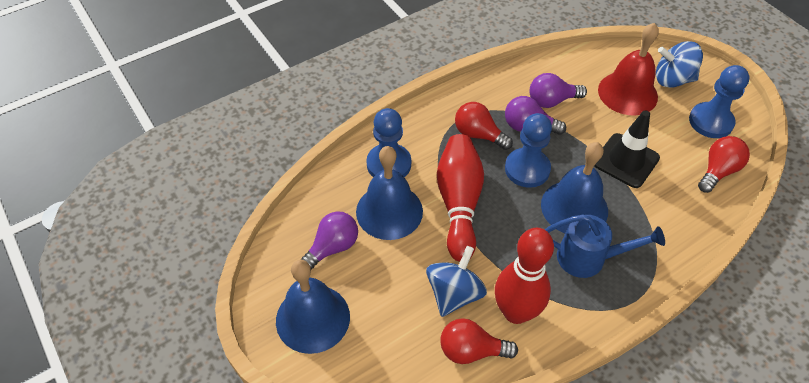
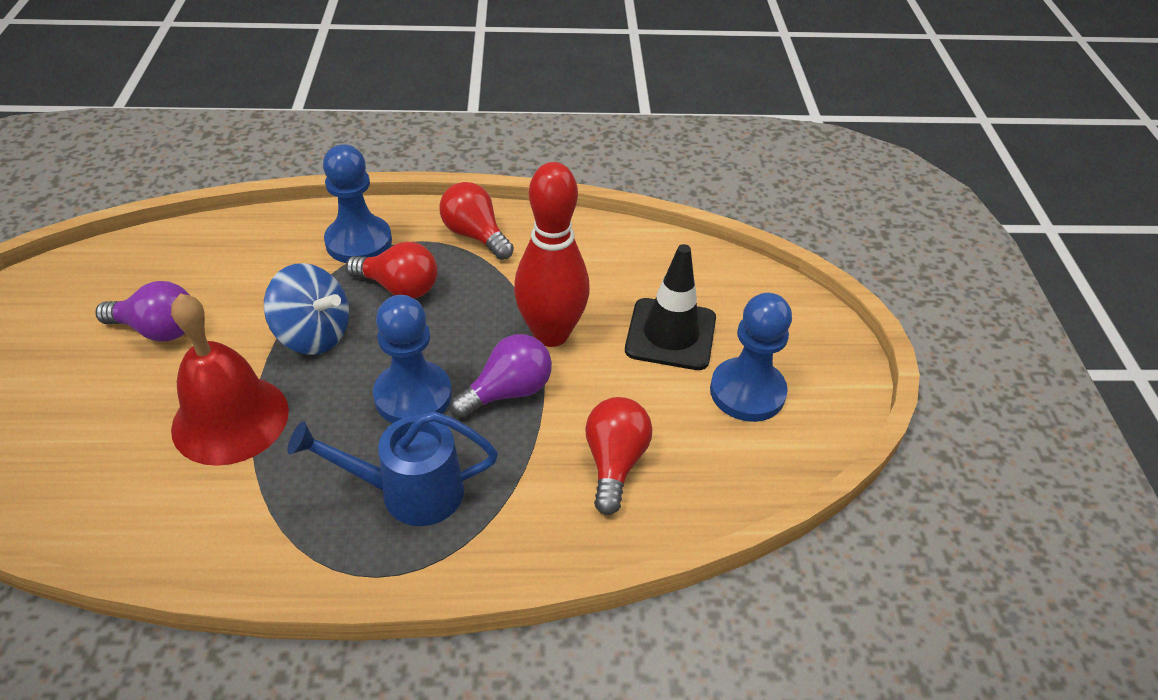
blue bell: [276,260,350,354] [356,146,423,240] [541,142,608,233] = 3 -> none = 0
blue spinning top: [426,246,487,317] [656,41,703,88] = 2 -> [264,263,349,355] = 1
purple light bulb: [301,211,358,269] [505,96,566,135] [530,73,587,108] = 3 -> [95,281,190,342] [450,334,552,418] = 2
red bowling pin: [437,134,484,262] [495,228,554,324] = 2 -> [514,162,590,347] = 1

